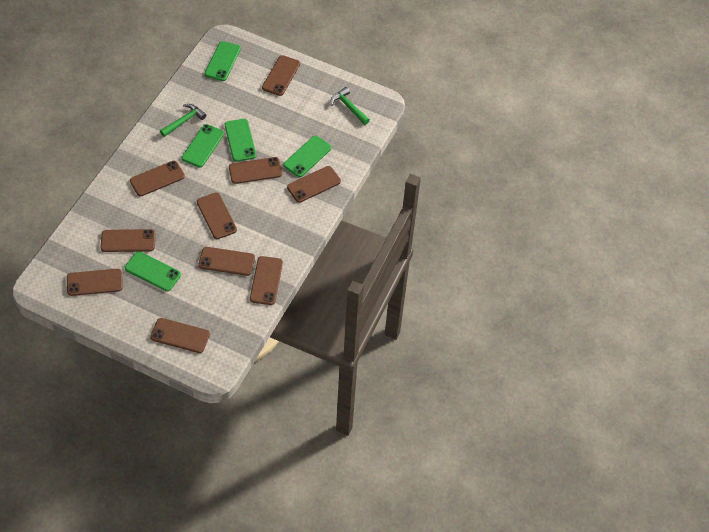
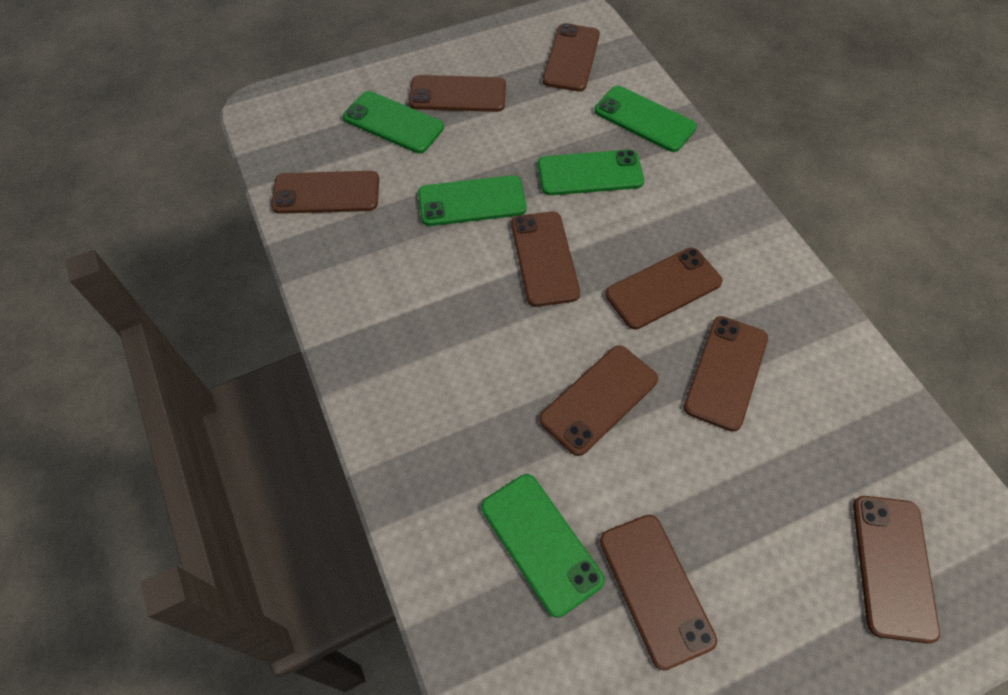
brown phone: [67,269,123,296] [101,229,155,252] [130,161,185,196] [150,318,210,353] [197,192,237,239] [199,247,255,276] [229,157,282,184] [250,256,283,305] [262,55,300,96] [287,166,341,203] = 10 -> [271,171,379,214] [409,75,506,112] [511,211,580,307] [539,345,658,456] [543,23,600,91] [600,515,717,670] [605,248,723,329] [684,316,768,432] [853,496,940,643] = 9
green hammer: [160,104,206,137] [331,87,370,125] = 2 -> none = 0

